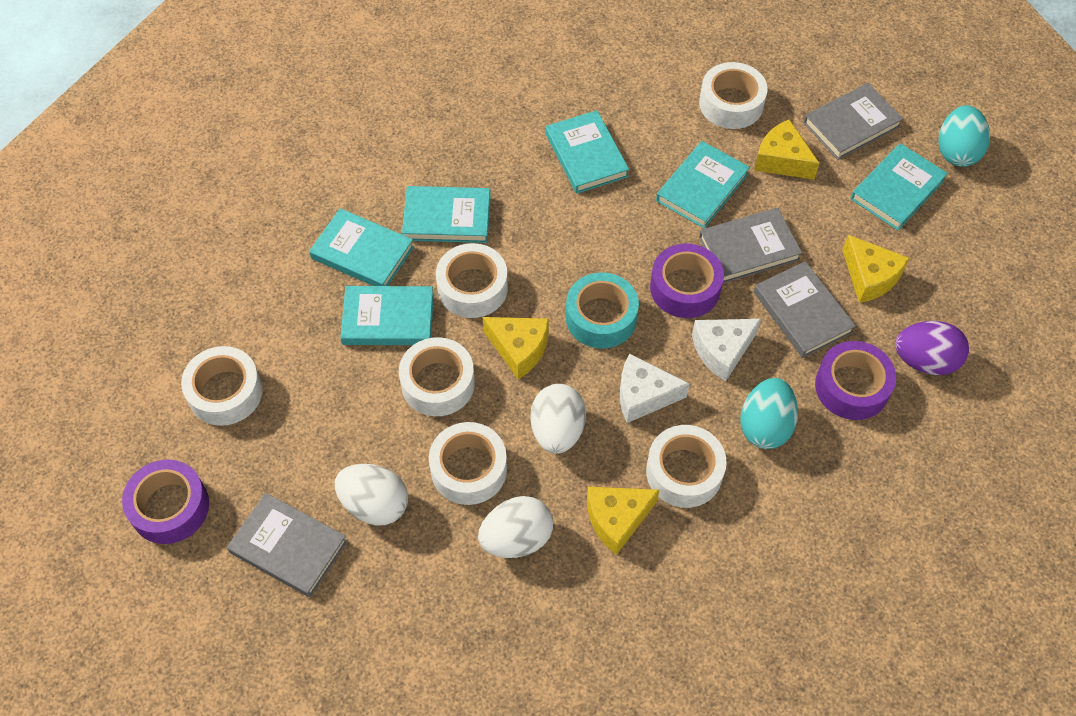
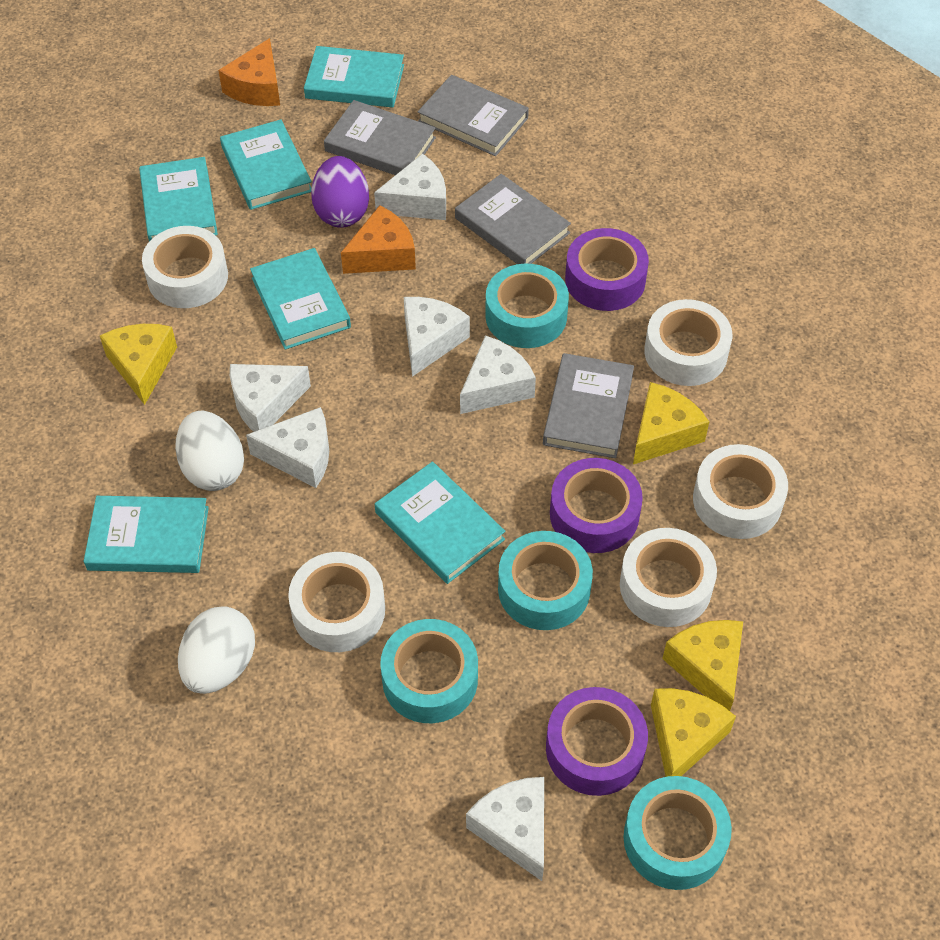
orange cheese: none = 0 -> [218,38,280,106] [341,205,416,274] = 2
turquoise egg: [740,378,798,449] [938,105,990,167] = 2 -> none = 0
turquoise tape: [566,272,639,349] = 1 -> [380,619,478,723] [485,264,569,348] [498,531,593,630] [623,776,732,890] = 4
white cheese: [620,354,690,423] [692,319,761,381] = 2 -> [230,364,311,432] [246,407,329,488] [374,153,446,220] [404,297,470,377] [460,335,536,414] [466,777,544,881] = 6
white egg: [335,464,408,526] [478,496,553,558] [530,384,586,454] = 3 -> [175,411,244,491] [178,606,255,694] = 2
white tape: [181,346,263,426] [399,337,475,416] [429,422,507,505] [436,243,508,318] [646,425,727,508] [699,62,768,129] = 6 -> [142,226,228,308] [288,552,385,652] [620,528,717,627] [644,299,732,386] [693,444,788,539] = 5

